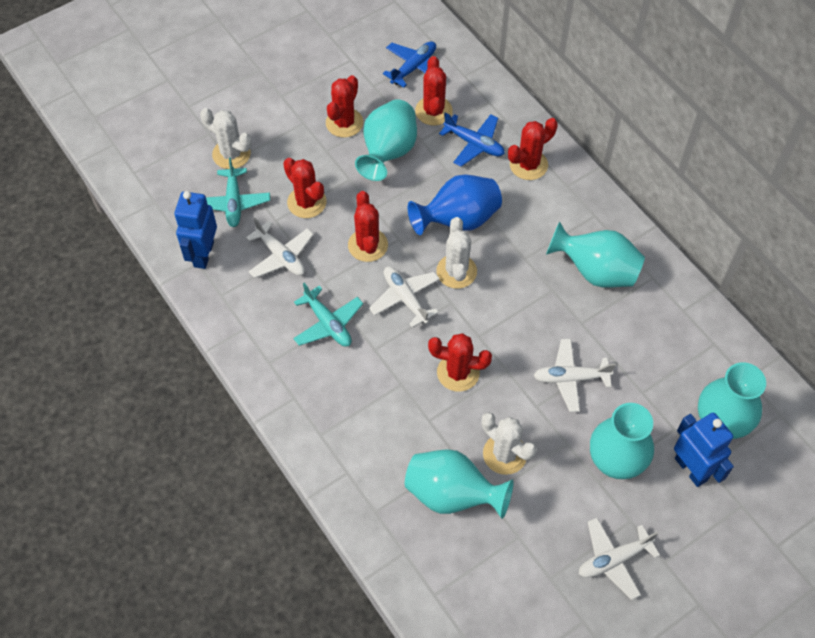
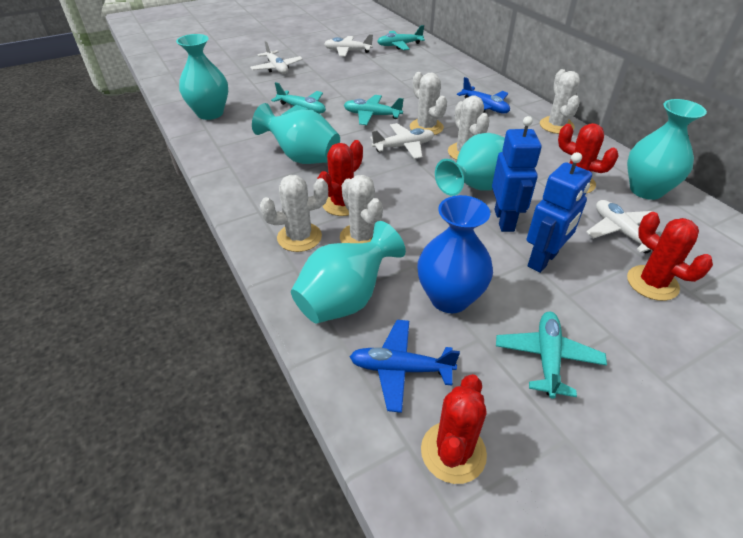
red cactus: [283,158,326,218] [326,75,363,137] [348,191,388,262] [415,56,453,126] [428,333,492,392] [508,118,558,180] = 6 -> [317,140,363,216] [421,374,487,484] [558,123,619,194] [627,212,713,301] = 4
turquoise plane: [206,157,270,227] [293,283,363,347] = 2 -> [271,82,326,116] [344,95,404,125] [377,25,425,50] [496,312,607,399] = 4
white cactus: [200,108,252,169] [436,217,477,289] [481,412,537,475] = 3 -> [260,175,328,252] [340,175,383,243] [410,72,447,135] [448,96,490,160] [540,69,580,134] = 5

